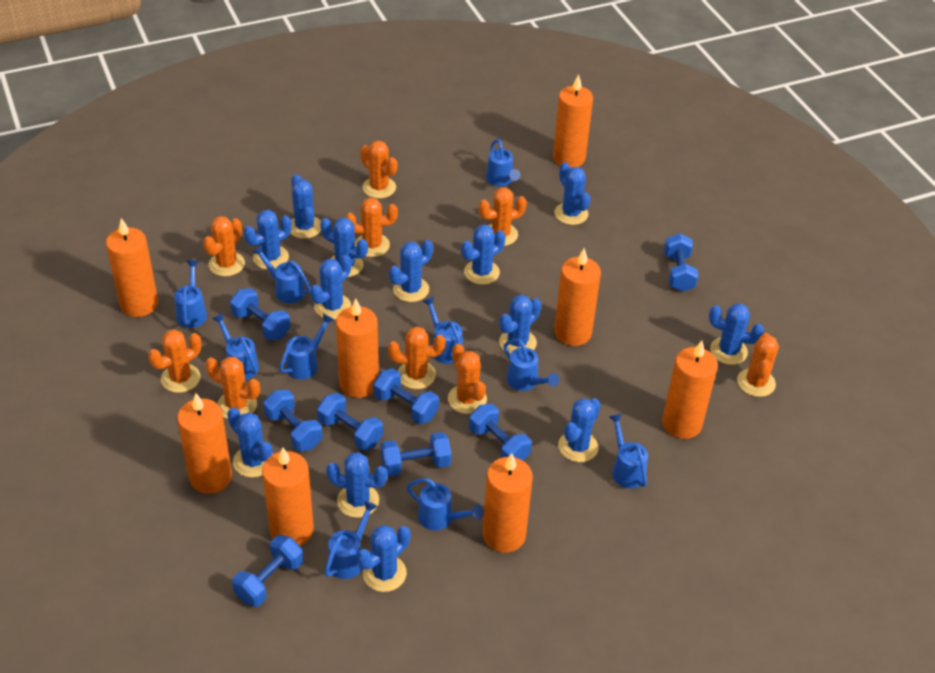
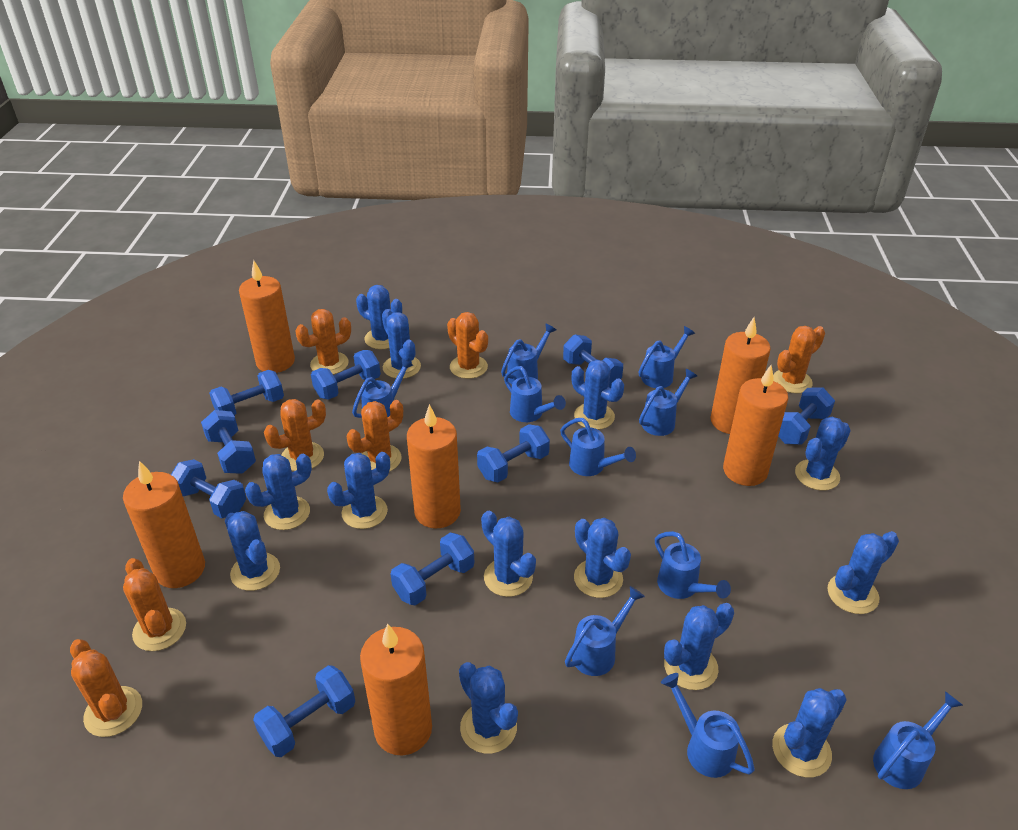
blue dumbbell: [230,288,290,341] [232,535,303,607] [263,390,322,451] [317,393,383,451] [373,368,439,424] [381,432,451,476] [469,404,532,461] [664,233,699,292] = 8 -> [171,459,246,518] [201,410,256,474] [209,370,284,416] [253,665,355,757] [311,350,381,400] [391,532,474,606] [477,424,550,482] [563,334,623,388] [778,387,835,445] = 9
orange cactus: [148,329,201,393] [203,216,245,277] [205,357,260,419] [345,198,398,257] [360,141,398,199] [388,327,446,389] [448,344,487,414] [479,187,527,246] [737,333,779,397] = 9 -> [70,639,142,737] [123,558,186,651] [264,399,326,471] [295,309,351,375] [347,400,403,472] [447,312,488,379] [773,326,825,393] = 7
orange candle: [106,218,158,317] [177,393,232,494] [262,447,314,546] [336,299,379,398] [483,453,533,553] [553,74,593,168] [554,248,601,346] [662,340,718,439] = 8 -> [123,461,205,588] [239,260,295,373] [360,624,432,756] [407,404,461,529] [710,317,771,434] [723,365,788,486] = 6

